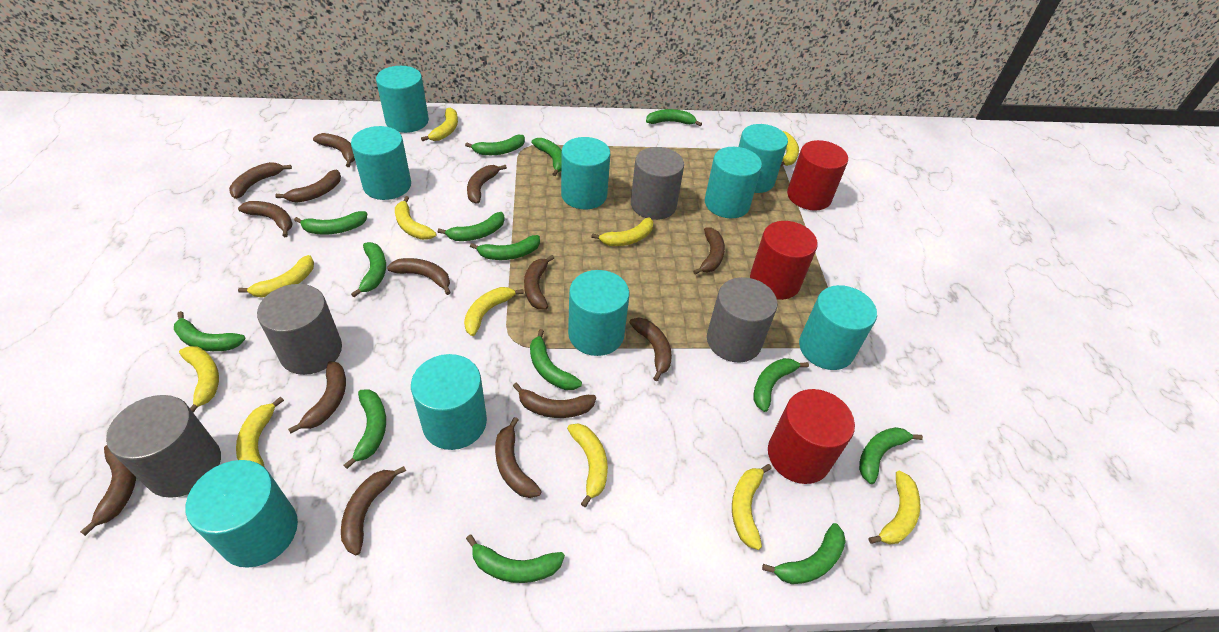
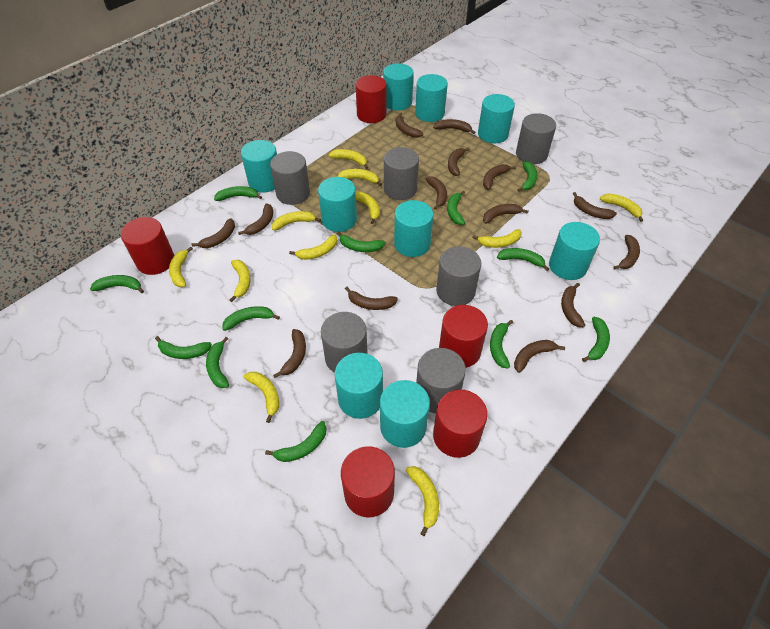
green banana: [174,311,246,351] [294,211,367,234] [344,389,386,469] [351,242,386,297] [438,212,505,241] [465,135,525,155] [466,535,565,583] [470,235,540,260] [530,329,582,390] [532,138,562,176] [646,109,702,126] [754,358,809,412] [762,523,846,584] [859,427,923,484] = 14 -> [90,275,144,293] [155,336,212,359] [206,337,229,388] [214,186,262,201] [223,306,280,331] [265,421,327,462] [337,231,385,252] [447,190,465,225] [490,320,513,369] [497,248,549,271] [517,161,537,192] [582,317,610,362] = 12
grey cylinder: [106,395,221,498] [257,284,342,375] [631,147,684,220] [707,277,778,362] = 4 -> [270,151,310,205] [321,312,368,373] [384,147,419,200] [416,348,466,413] [436,246,481,306] [516,113,556,164] = 6
red cylinder: [750,221,818,300] [768,389,855,484] [787,140,848,211] = 3 -> [121,217,174,275] [341,446,395,517] [356,75,387,123] [433,390,488,458] [439,305,488,368] = 5

